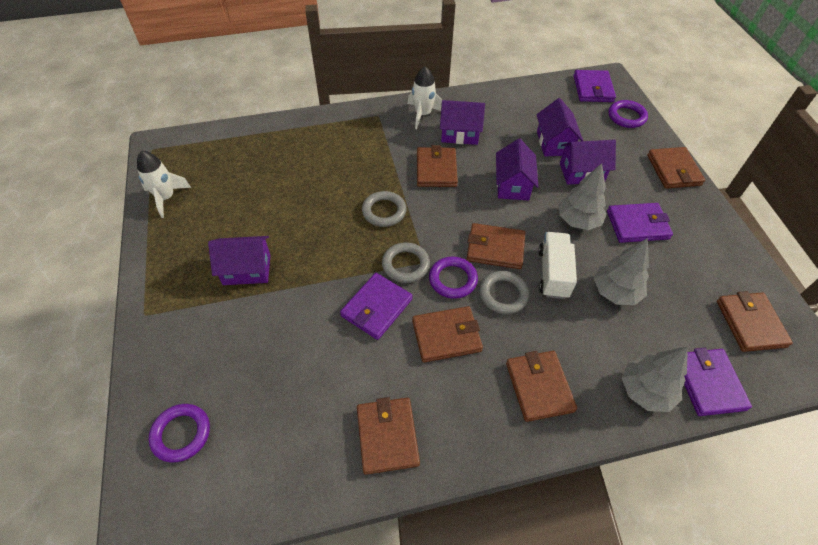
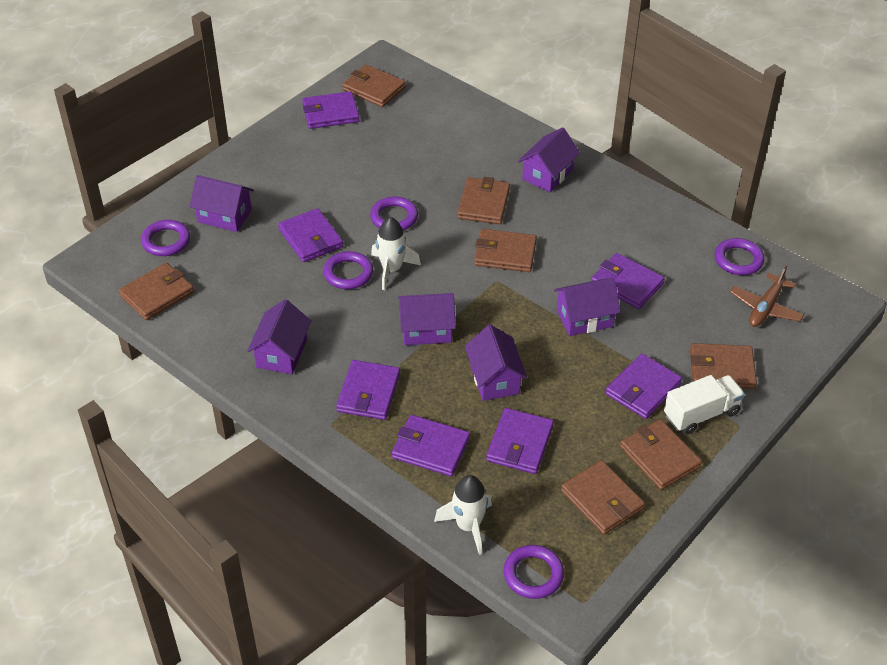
brown plane: none = 0 -> [730,265,804,327] = 1
grey ring: [362,191,407,227] [382,242,430,283] [479,271,529,314] = 3 -> none = 0
grey tree: [559,163,607,230] [594,238,649,305] [622,347,688,412] = 3 -> none = 0
purple house: [208,236,271,285] [440,100,485,145] [496,139,538,200] [536,98,583,156] [560,140,616,185] = 5 -> [190,175,254,232] [247,299,311,374] [398,293,456,345] [465,325,527,401] [518,127,580,192] [554,278,621,336] = 6
purple ring: [149,404,210,462] [429,257,478,299] [608,100,648,128] = 3 -> [141,220,190,256] [323,251,373,289] [370,196,418,230] [504,545,564,599] [715,238,764,275] = 5
purple wallet: [340,273,413,340] [574,70,616,102] [607,203,673,243] [684,348,752,416] = 4 -> [278,208,343,262] [302,91,360,129] [336,360,400,420] [392,415,470,476] [486,408,554,474] [591,253,665,309] [606,354,682,419] = 7

